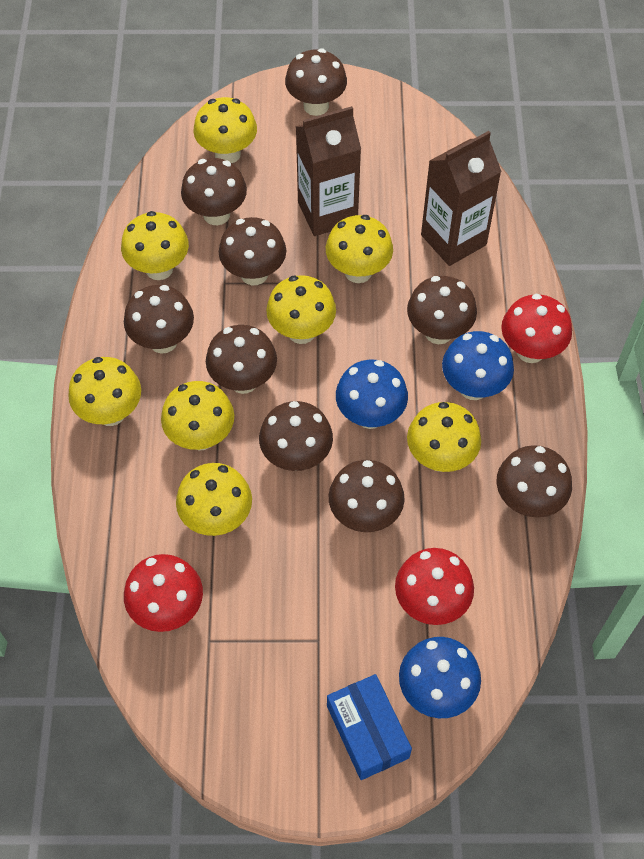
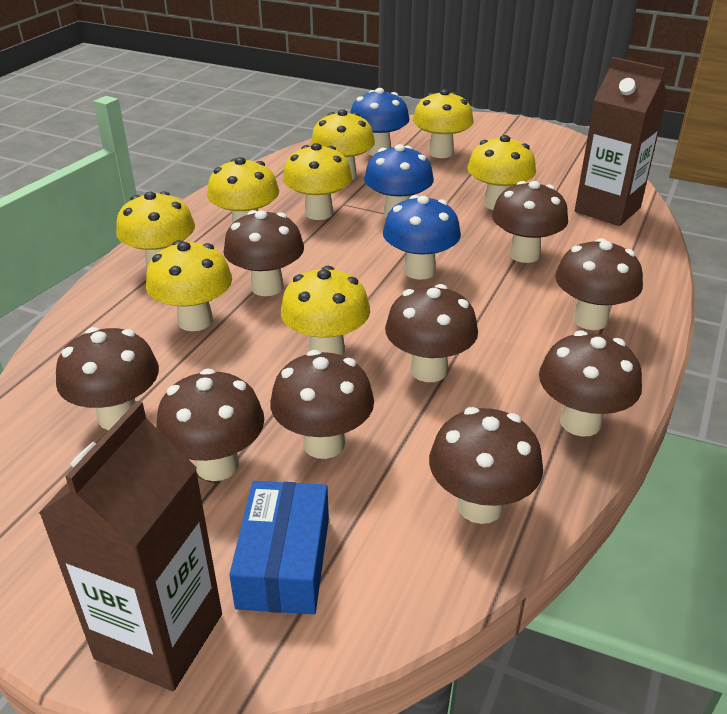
red mushroom: [124,554,203,632] [395,548,474,625] [501,294,572,363] = 3 -> none = 0

